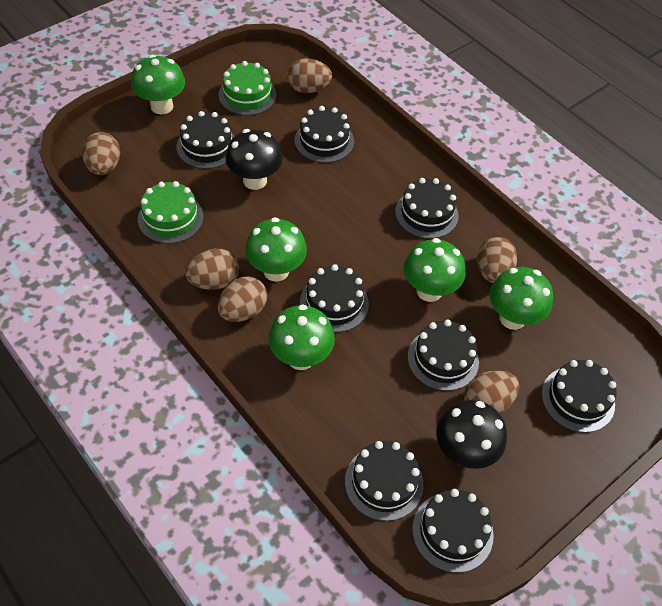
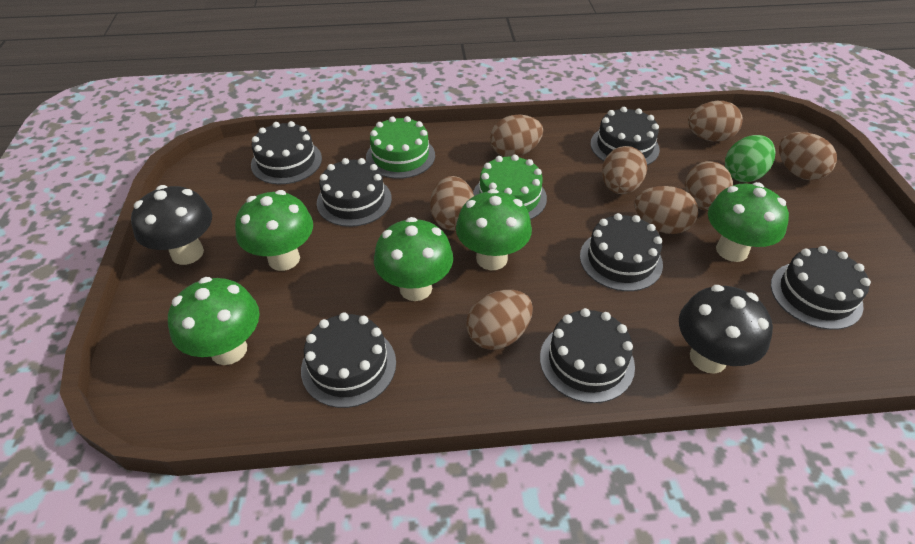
black cake: [176,111,234,169] [295,106,354,163] [300,264,369,332] [345,441,423,521] [395,178,459,239] [408,320,479,391] [412,489,494,573] [541,360,617,433] = 8 -> [251,121,322,184] [301,312,396,408] [317,158,392,227] [540,308,635,403] [580,213,663,291] [590,107,660,165] [771,246,871,330] = 7
brown egg: [82,132,120,175] [185,249,239,290] [217,277,267,322] [287,59,332,93] [464,370,519,414] [477,237,517,283] = 6 -> [430,176,474,231] [466,290,533,350] [490,115,543,157] [602,146,647,194] [634,186,698,234] [685,161,733,211] [688,101,743,142] [779,132,837,180] = 8
green egg: none = 0 -> [725,135,775,182] = 1

